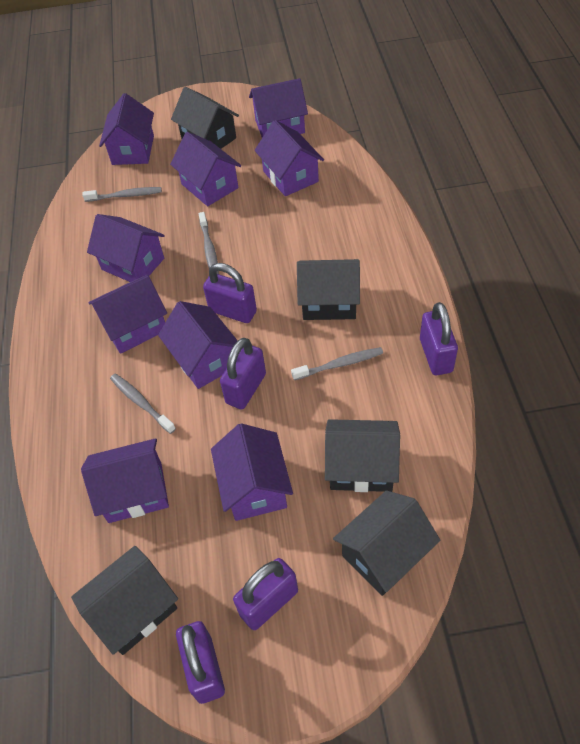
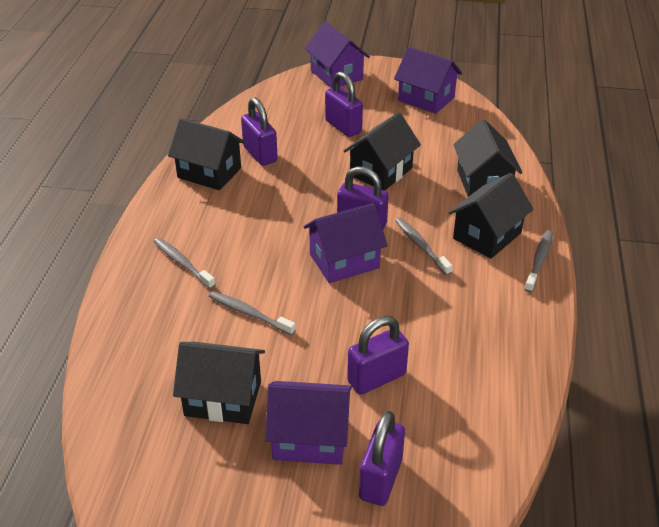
purple house: [81,438,169,523] [87,214,165,282] [88,275,167,354] [99,93,154,165] [158,301,238,389] [170,132,241,206] [211,423,293,521] [249,78,308,138] [254,120,324,196] = 9 -> [265,381,352,465] [303,203,388,283] [305,21,370,88] [394,47,462,114] = 4

